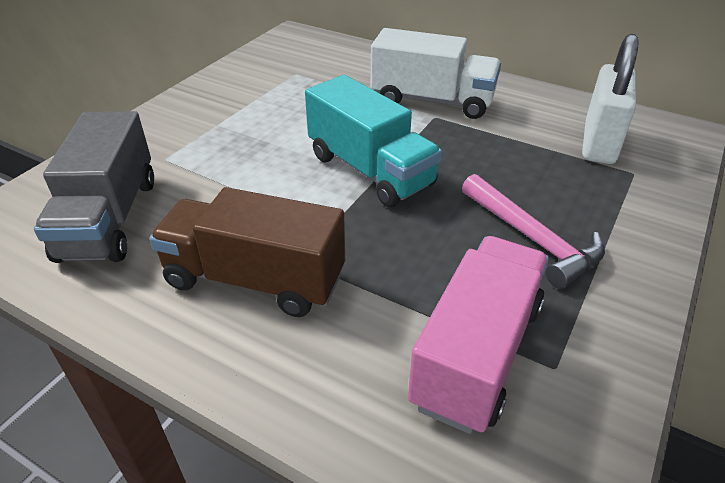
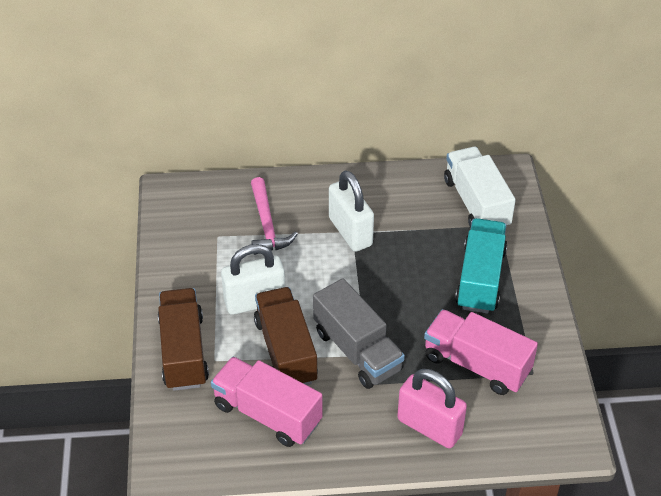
brown truck: [149,187,345,317] = 1 -> [158,288,209,391] [254,287,318,385] = 2
pink padlock: none = 0 -> [397,369,467,448] = 1
pink truck: [408,236,549,434] = 1 -> [211,357,323,447] [424,309,538,395] = 2
white padlock: [582,34,639,164] = 1 -> [221,244,285,315] [329,170,374,252] = 2

